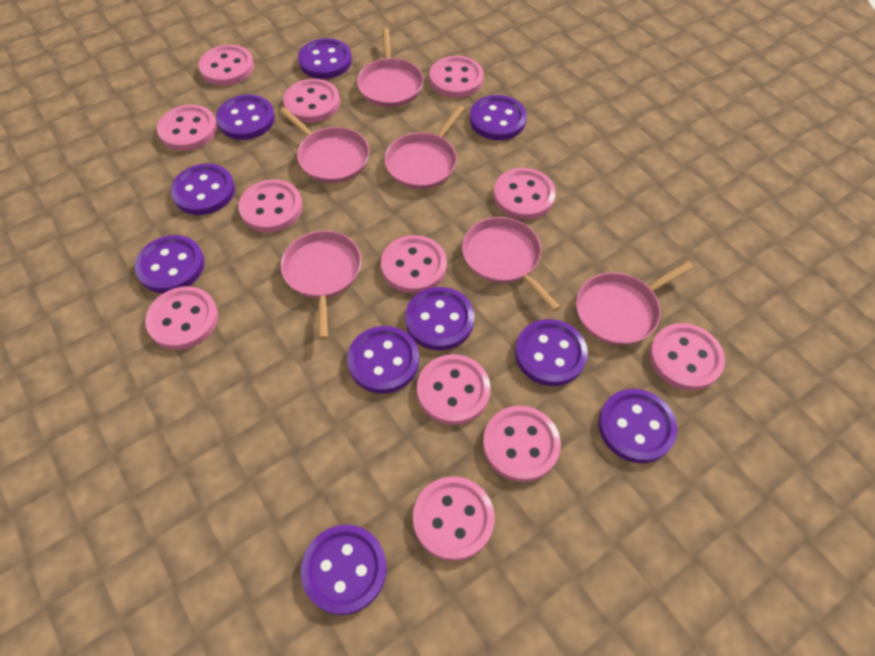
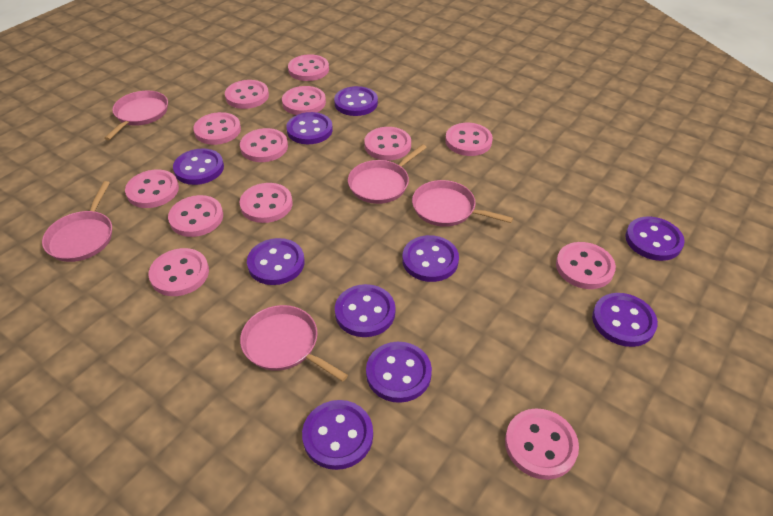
pink button: [145,286,218,350] [157,105,217,151] [198,45,254,86] [238,179,303,233] [283,79,340,123] [381,235,447,294] [413,476,495,561] [417,354,491,425] [429,56,484,98] [483,406,561,482] [493,168,556,220] [649,323,725,391] = 12 -> [125,170,179,208] [149,248,209,296] [168,195,223,237] [193,112,241,145] [225,80,269,109] [240,128,288,162] [240,183,292,223] [282,86,326,115] [288,54,329,81] [364,127,411,160] [445,123,493,156] [505,409,579,480] [556,242,616,289] = 13
pink pan: [279,107,369,183] [281,231,361,339] [357,28,423,107] [384,105,465,189] [462,217,560,312] [576,261,694,345] = 6 -> [42,181,112,262] [104,91,168,141] [240,305,348,382] [348,144,427,204] [412,180,513,227] = 5

